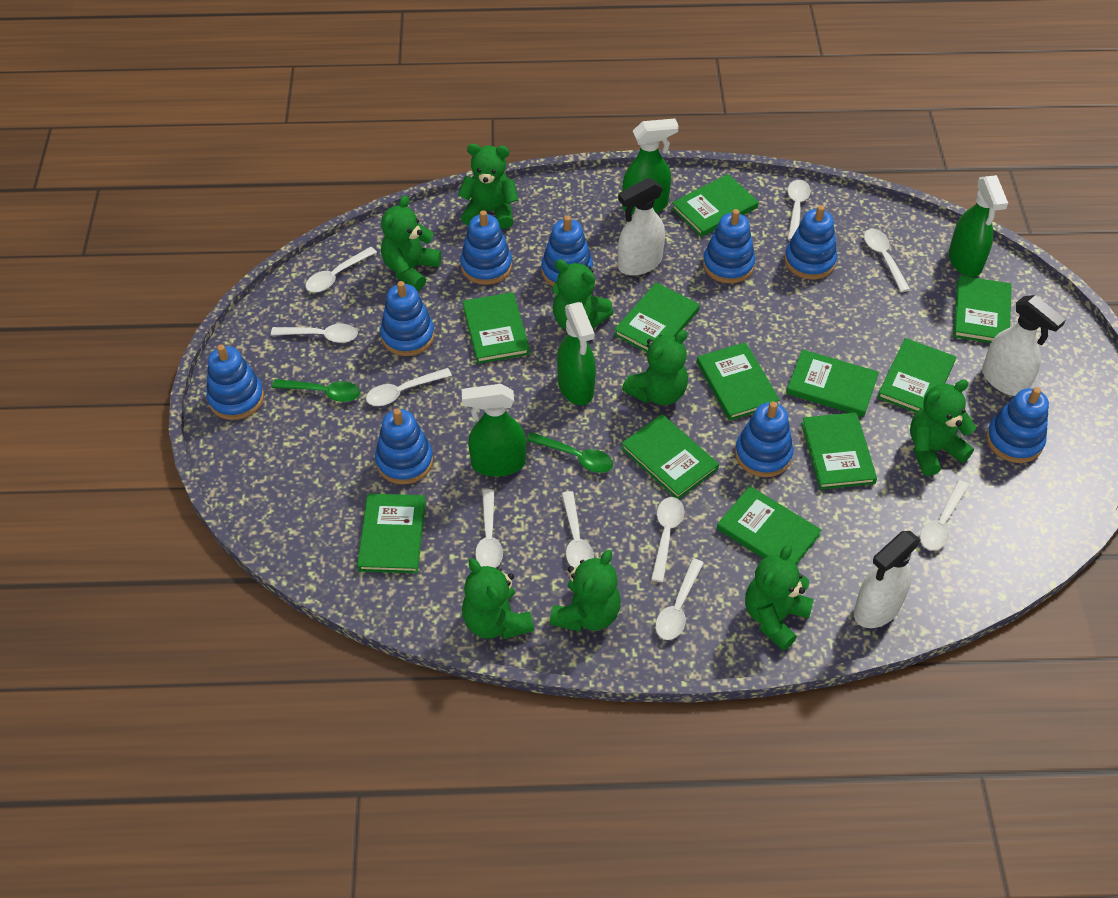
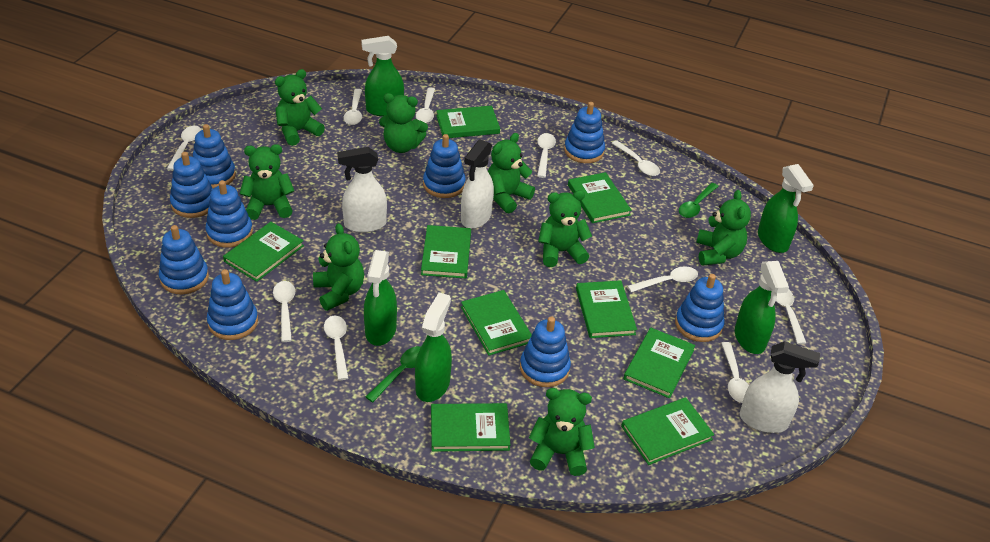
green book: [357,494,426,573] [463,292,530,364] [614,283,700,352] [621,414,719,499] [672,174,759,237] [697,342,780,421] [717,486,821,565] [786,349,879,417] [801,412,877,490] [877,338,956,413] [954,275,1012,343] = 11 -> [223,222,304,282] [421,225,471,279] [431,403,510,452] [436,106,500,138] [461,290,532,356] [568,172,632,223] [576,280,637,338] [621,397,714,465] [624,328,695,398] = 9
green spray bottle: [462,384,526,477] [557,302,596,405] [622,118,679,215] [949,175,1008,277] = 4 -> [361,36,404,116] [364,250,397,346] [415,293,452,402] [735,261,789,354] [758,164,814,253] = 5

